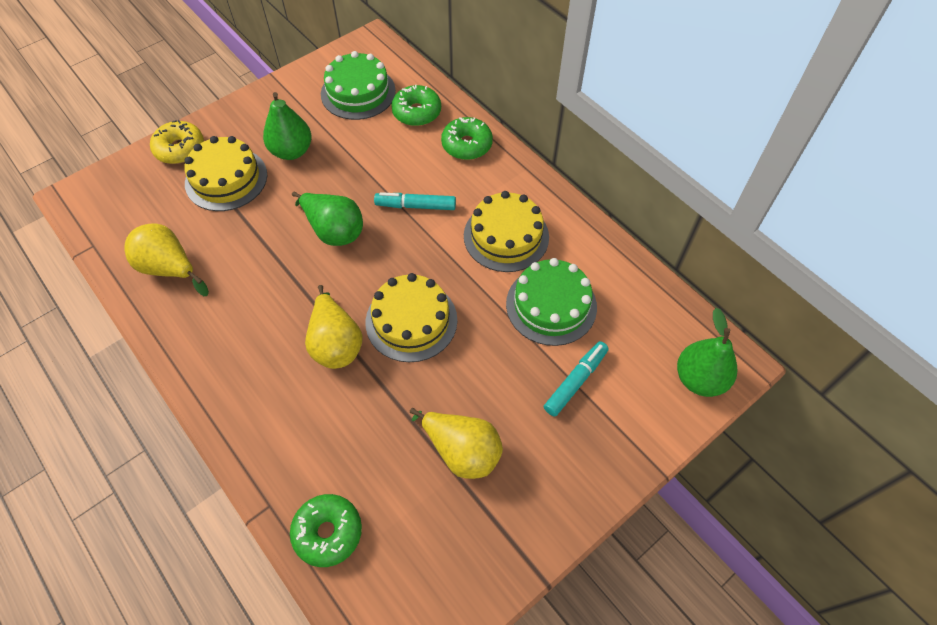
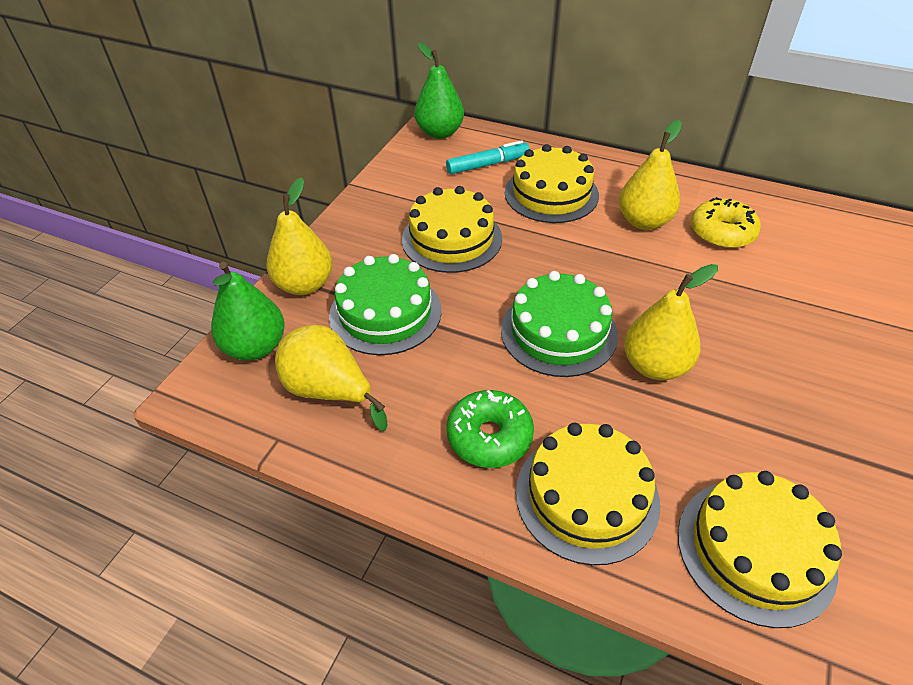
green donut: [290,494,362,567] [391,85,441,126] [441,117,493,160] = 3 -> [447,390,534,468] = 1
green pear: [263,92,312,160] [292,192,363,246] [677,308,737,397] = 3 -> [211,262,285,360] [414,42,464,139] = 2
turquoise marker: [374,192,456,210] [544,341,609,417] = 2 -> [446,140,530,174] = 1
yellow cake: [184,136,267,211] [365,273,457,362] [464,191,549,272] = 3 -> [402,186,502,273] [505,144,599,223] [516,423,660,565] [678,471,842,628] = 4
yellow pear: [125,224,209,296] [305,285,363,369] [410,408,503,479] = 3 -> [267,177,333,295] [275,325,388,431] [619,119,682,230] [624,264,718,380] = 4

